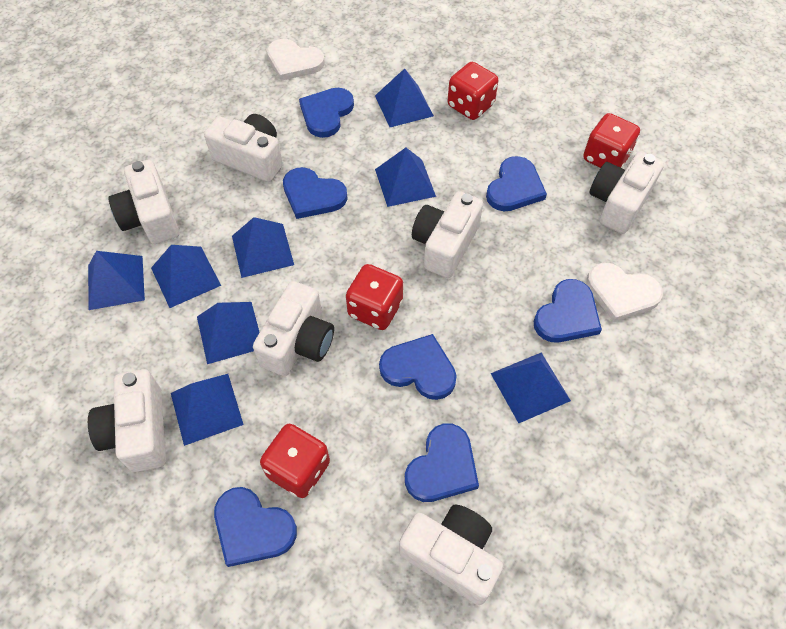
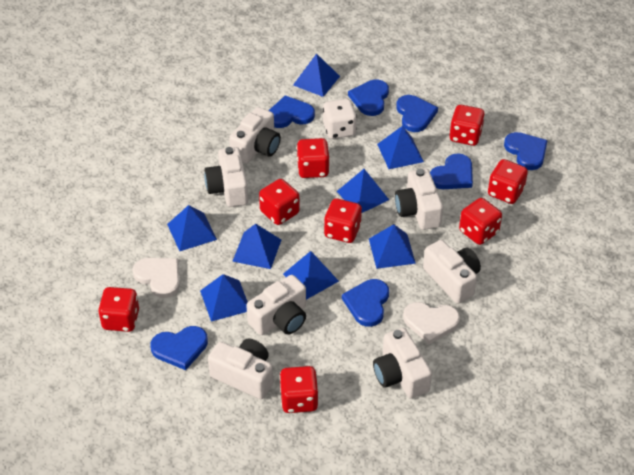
red dice: [260,424,330,498] [346,264,403,330] [448,62,498,120] [583,113,640,168] = 4 -> [98,287,139,332] [259,179,300,225] [279,366,319,413] [297,138,330,178] [324,198,362,243] [450,105,485,146] [459,198,502,245] [488,159,528,204] = 8
white dice: none = 0 -> [323,99,357,139] = 1

